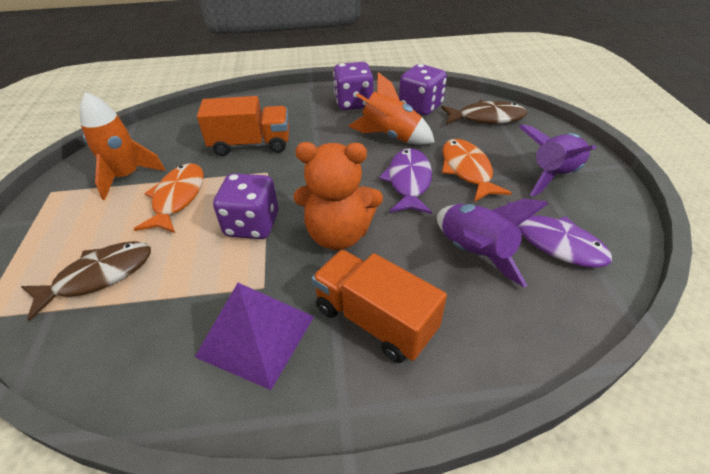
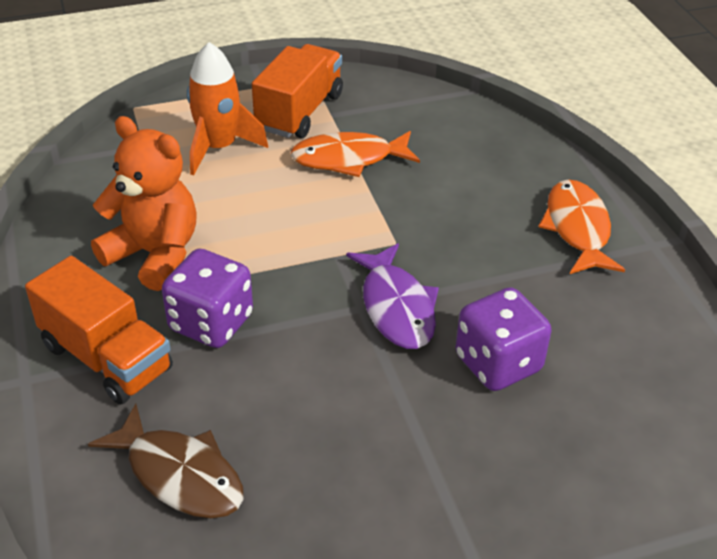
brown fish: [21,241,151,321] [441,100,527,125] = 2 -> [88,403,243,518] = 1
orange rocket: [80,92,165,200] [348,72,435,145] = 2 -> [187,42,268,175] = 1
purple dice: [213,173,278,239] [333,62,373,110] [399,64,447,115] = 3 -> [162,249,253,348] [455,287,551,391] = 2
purple fish: [379,148,432,214] [508,201,612,268] = 2 -> [346,243,439,349] = 1
purple pyramid: [195,283,314,390] = 1 -> none = 0
purple rocket: [437,199,548,288] [519,124,596,197] = 2 -> none = 0

